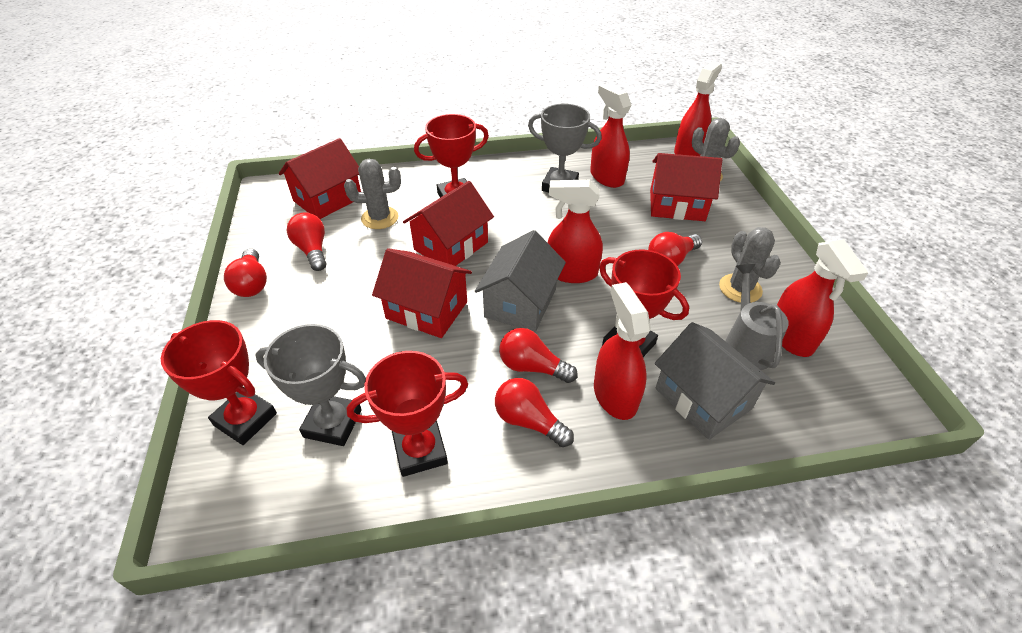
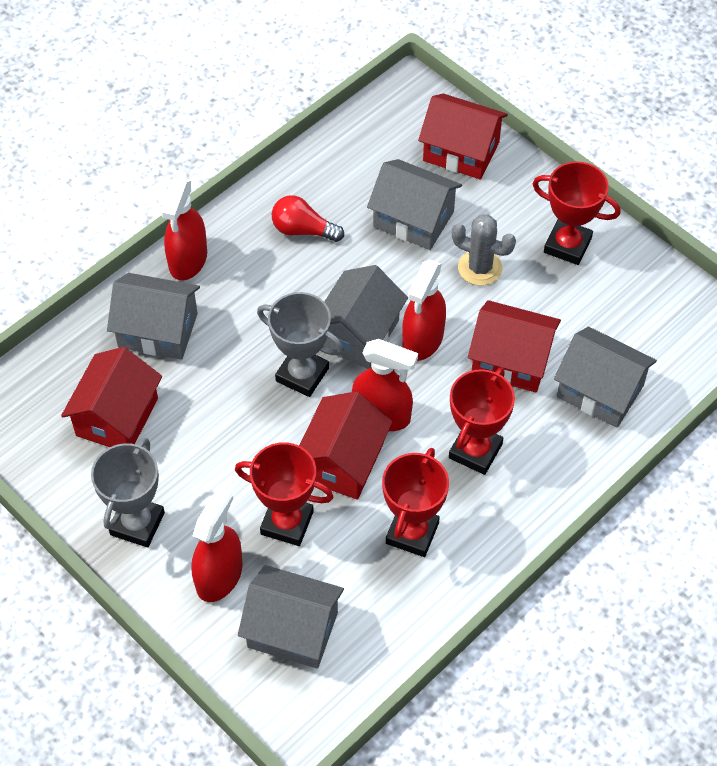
grey cactus: [344,159,401,229] [692,118,740,181] [719,227,781,303] = 3 -> [452,214,516,286] = 1
grey house: [475,230,566,332] [655,322,775,440] = 2 -> [107,273,200,360] [238,565,344,669] [324,265,408,369] [367,159,462,250] [554,327,657,428] = 5
grey watering can: [725,264,789,370] = 1 -> none = 0
red light bulb: [224,249,267,297] [287,212,326,271] [495,378,574,447] [499,328,578,383] [648,232,702,266] = 5 -> [272,195,344,242] = 1
red spray bottle: [548,180,603,283] [590,84,631,188] [594,282,651,420] [674,61,722,156] [777,239,869,357] = 5 -> [161,178,207,280] [191,486,243,602] [352,339,418,431] [402,259,446,361] = 4

